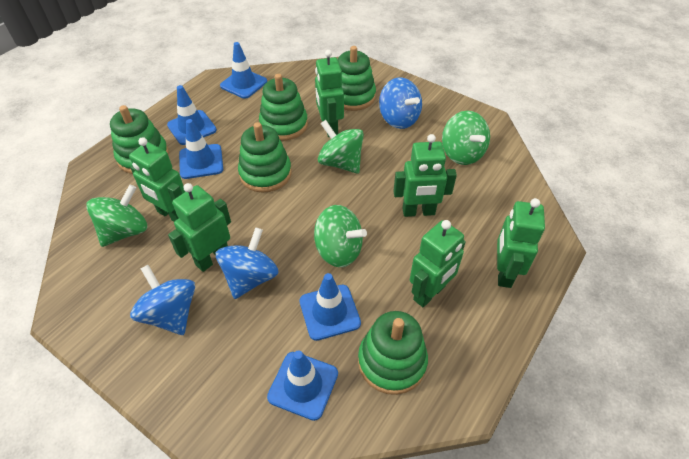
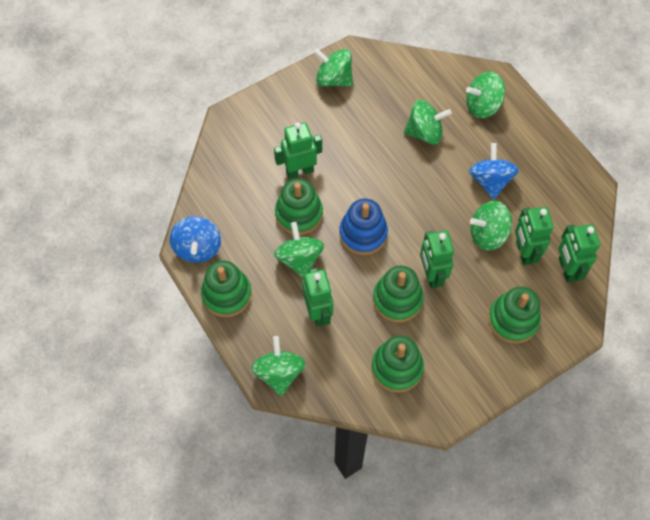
blue spinning top: [130,265,195,335] [216,227,279,299] [379,78,422,129] = 3 -> [170,216,221,263] [469,143,519,199] = 2
blue stacking toy: none = 0 -> [339,199,388,255] = 1
blue traffic cone: [167,85,217,145] [179,119,223,179] [220,42,267,99] [267,350,338,421] [299,273,361,341] = 5 -> none = 0
green robot: [129,137,186,222] [168,183,231,272] [315,50,344,137] [393,134,457,217] [410,220,466,307] [497,198,545,288] = 6 -> [274,122,322,179] [302,268,333,327] [420,230,454,289] [515,207,554,265] [558,224,600,282] = 5
green spinning top: [86,185,147,247] [314,205,367,267] [318,120,364,174] [442,111,490,165] = 4 -> [251,336,306,396] [274,222,324,278] [314,48,353,87] [404,100,452,144] [466,72,505,118] [470,201,512,251] = 6

